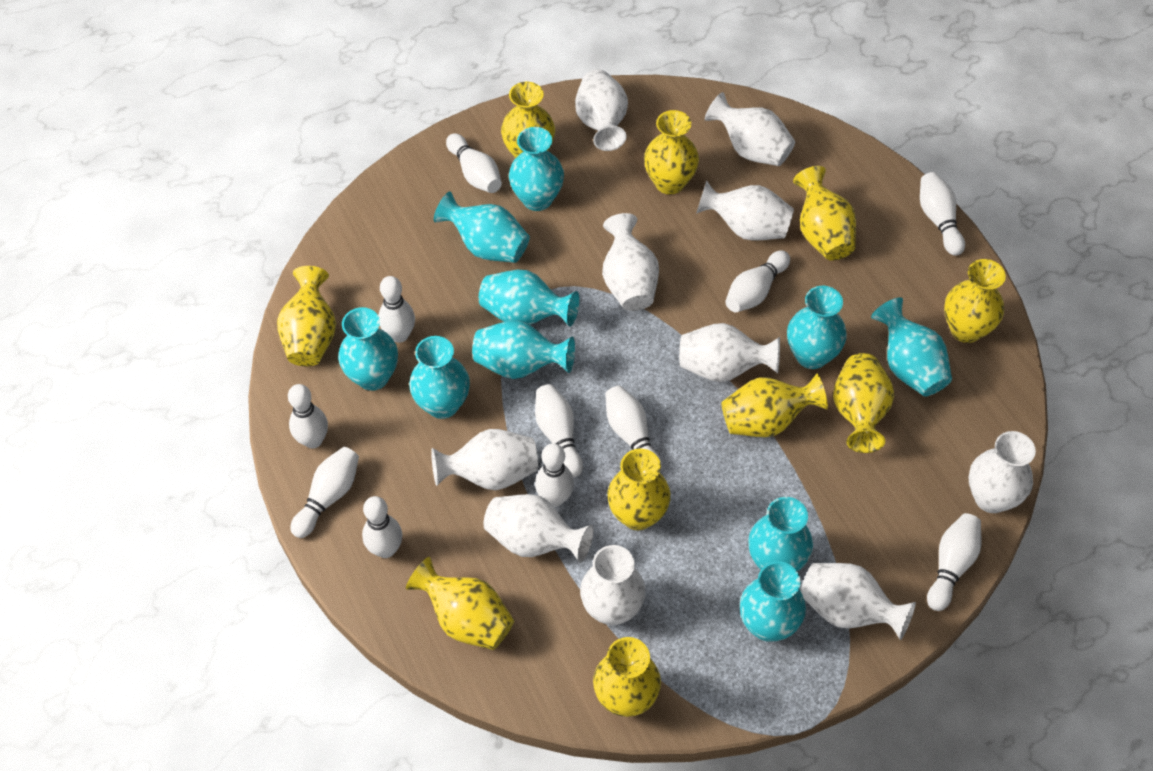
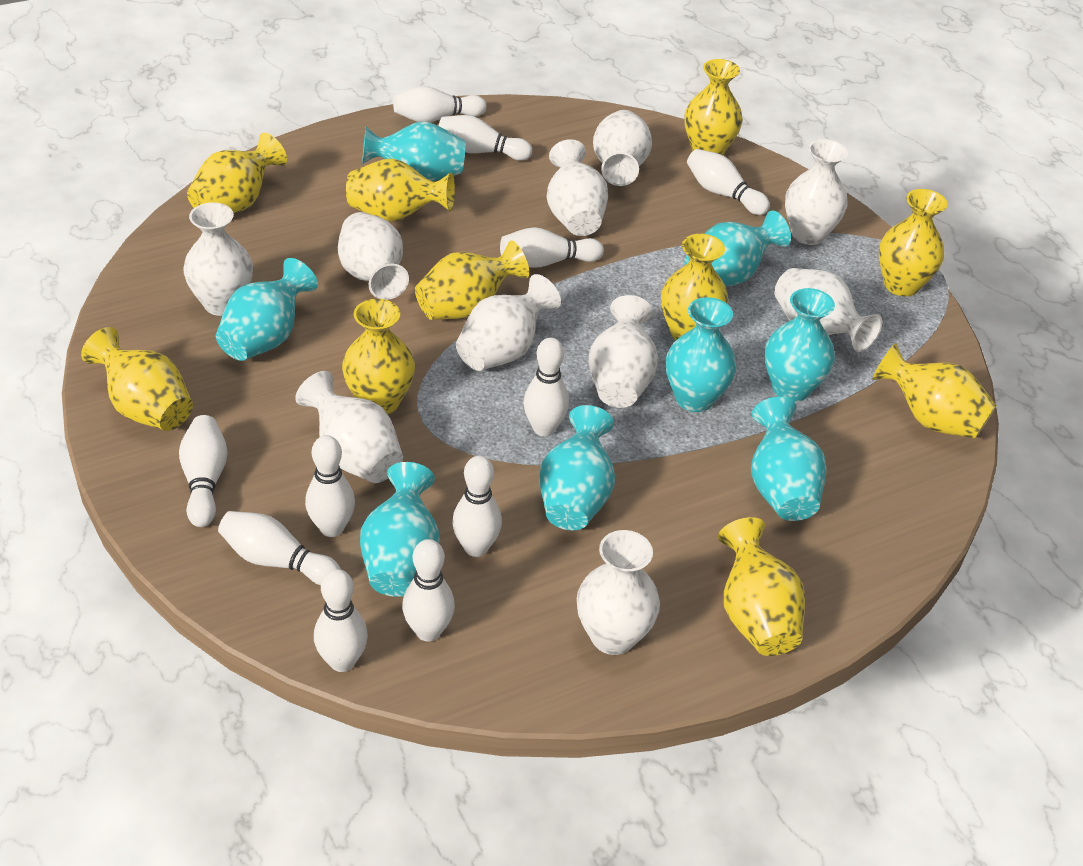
turquoise vase: [338,307,398,391] [409,336,470,419] [434,191,530,263] [472,320,575,379] [479,270,580,327] [509,127,564,211] [740,561,806,642] [748,497,813,571] [787,286,847,369] [871,297,952,397] = 10 -> [216,258,318,361] [360,462,440,597] [362,121,465,181] [539,405,615,530] [666,297,737,412] [684,210,791,286] [751,397,826,521] [764,288,835,402] = 8

